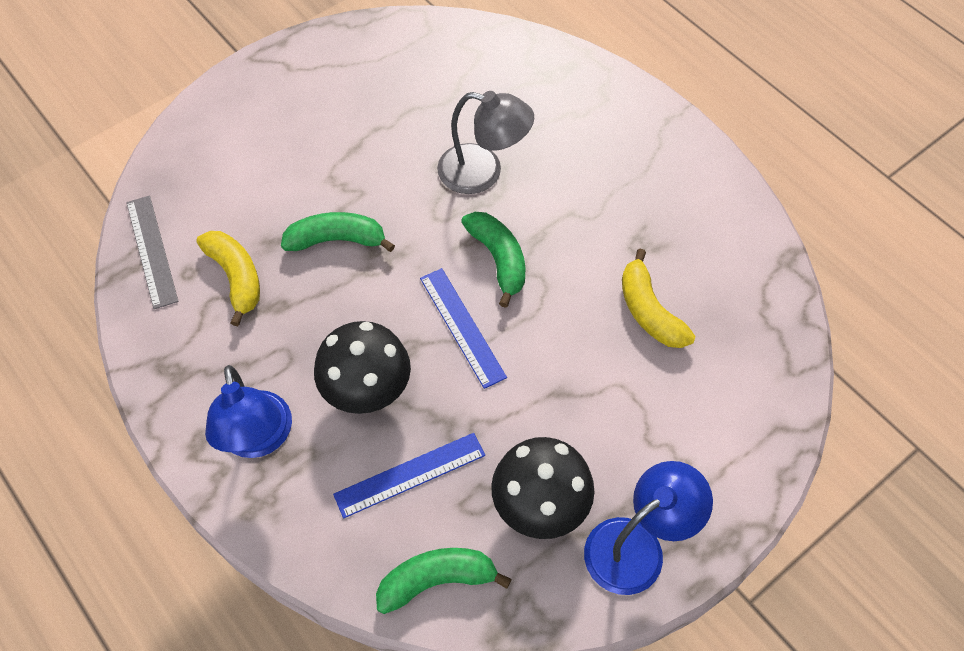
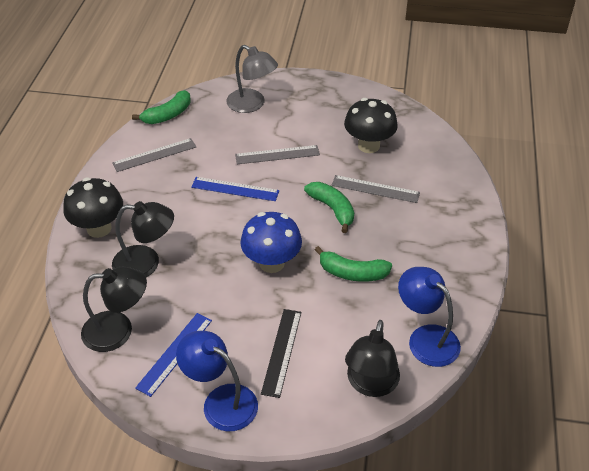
black lamp: none = 0 -> [81,266,147,352] [112,201,174,277] [345,320,400,397] = 3
black ruler: none = 0 -> [261,309,301,398] = 1
blue mushroom: none = 0 -> [240,212,302,273] = 1
grey ruler: [126,196,179,309] = 1 -> [112,138,196,172] [235,145,320,164] [331,175,420,203] = 3
yellow banana: [196,231,260,326] [622,249,695,348] = 2 -> none = 0

